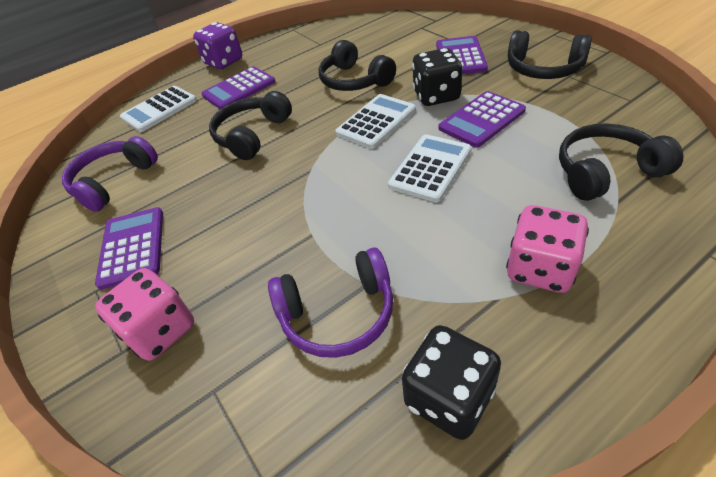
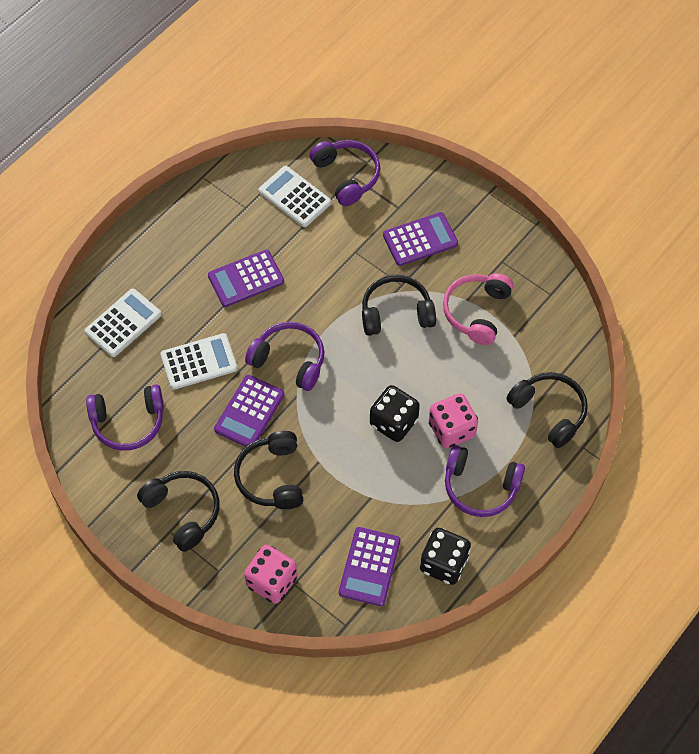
pink headphones: none = 0 -> [443,273,514,345] = 1
purple dice: [193,22,242,69] = 1 -> none = 0
purple headphones: [62,136,158,212] [268,247,393,358] = 2 -> [86,385,164,451] [245,322,324,391] [310,140,380,206] [445,445,525,517] = 4

